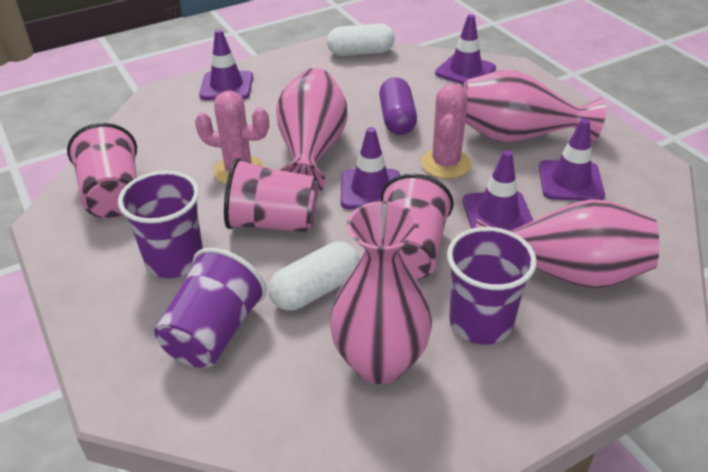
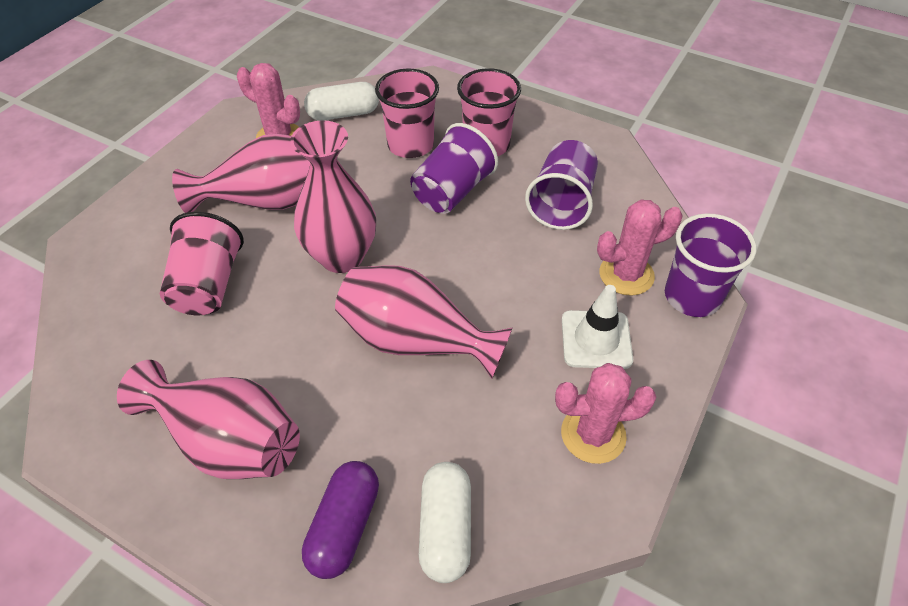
pink cactus: [195,91,269,184] [421,83,471,179] = 2 -> [237,63,300,138] [555,363,657,464] [597,199,683,296] = 3
purple traffic cone: [199,29,253,100] [341,127,400,209] [435,14,496,85] [463,150,533,231] [539,119,605,201] = 5 -> none = 0
white traffic cone: none = 0 -> [562,285,633,369] = 1

